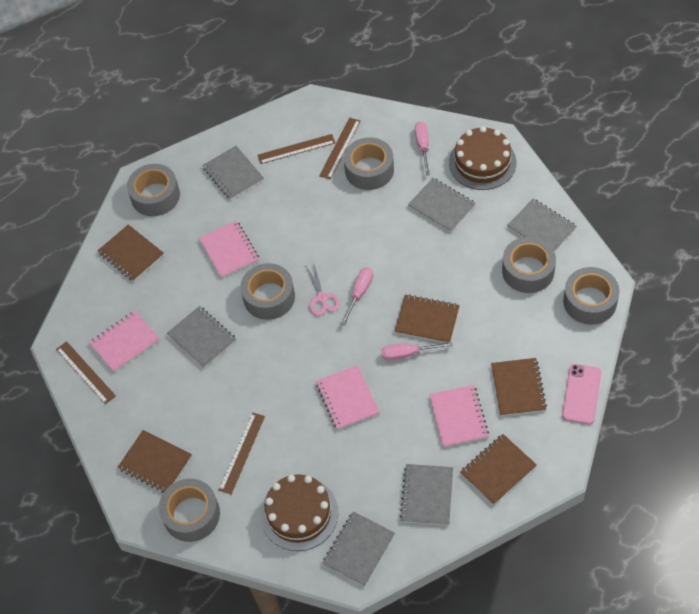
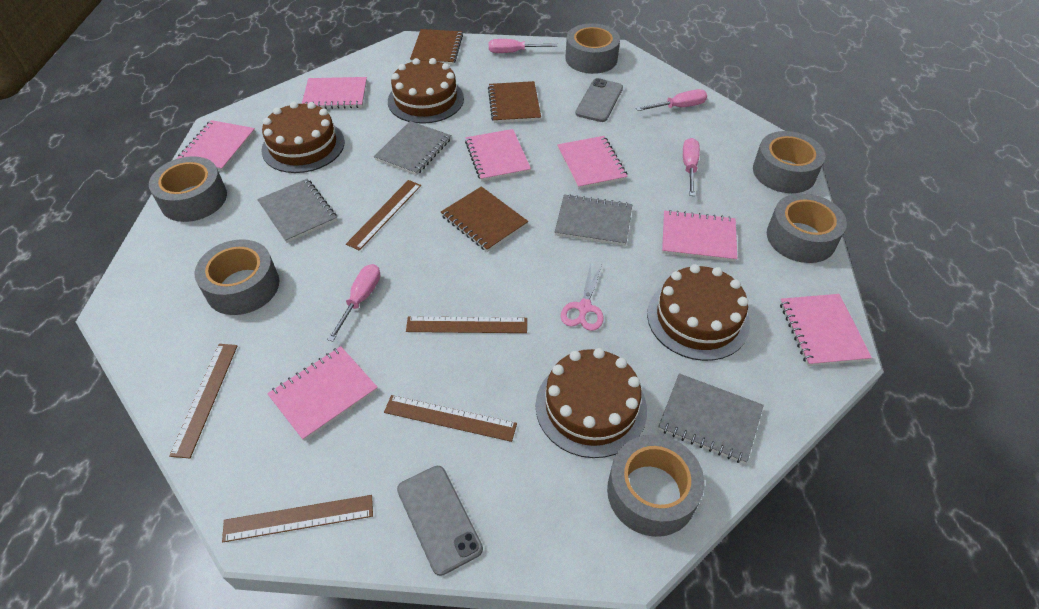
brown cake: [260,474,338,551] [449,126,516,190] = 2 -> [261,102,345,173] [388,58,464,124] [536,348,647,458] [647,264,750,361] = 4
brown notebook: [98,225,164,281] [118,430,192,493] [394,294,460,343] [460,434,537,505] [491,358,547,416] = 5 -> [410,29,463,65] [441,186,528,252] [488,81,541,123] = 3
brown ruler: [56,341,116,404] [219,412,265,494] [258,134,335,164] [319,118,360,179] = 4 -> [169,344,237,458] [222,495,373,542] [346,180,421,251] [384,395,517,442] [406,316,527,333] = 5
grey notebook: [167,306,236,368] [202,146,264,200] [322,512,395,586] [400,464,453,525] [408,178,476,233] [507,199,577,252] = 6 -> [257,179,337,243] [374,121,451,175] [555,194,632,246] [658,373,764,464] = 4
grey phone: none = 0 -> [397,466,483,576] [575,78,623,122] = 2
pink notebook: [89,311,160,373] [199,220,259,278] [316,365,380,430] [429,385,489,447] = 4 -> [177,120,255,171] [267,346,378,441] [302,77,367,109] [465,129,531,181] [557,136,628,189] [662,210,737,262] [780,294,872,366] = 7
pink phone: [562,364,601,424] = 1 -> none = 0
pink screwdriver: [341,267,373,326] [381,342,453,360] [415,122,430,175] = 3 -> [327,264,380,342] [489,39,558,53] [636,89,707,111] [683,138,700,196] = 4

